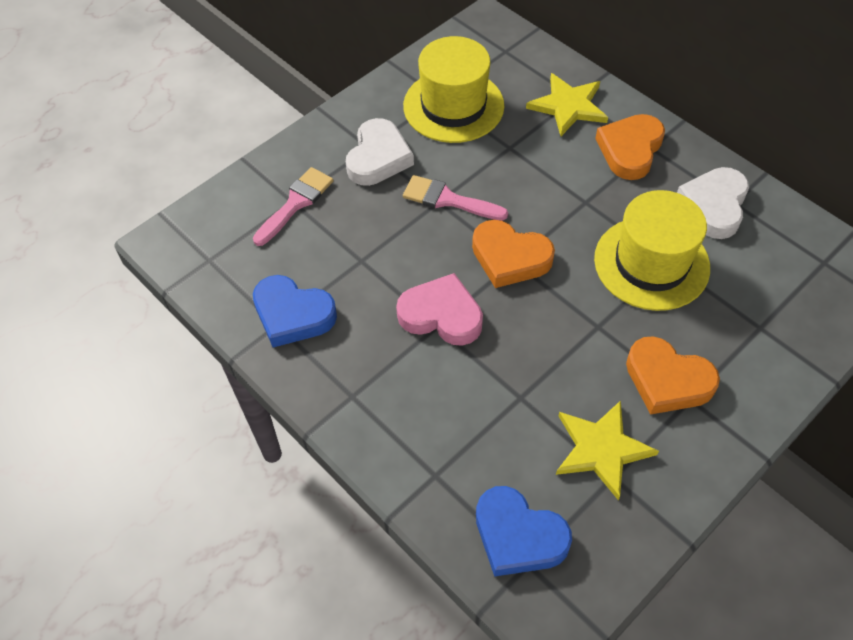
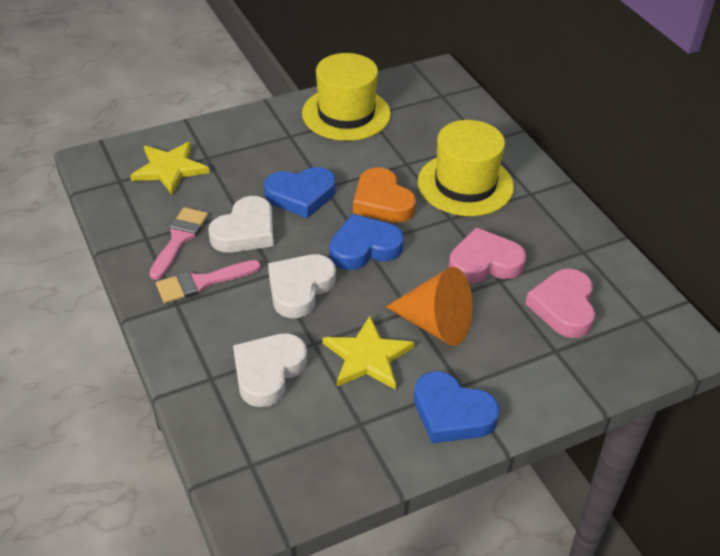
blue heart: [253,275,337,348] [476,486,572,577] = 2 -> [264,167,336,218] [329,214,404,270] [414,371,500,444] = 3
orange cone: none = 0 -> [386,267,472,346] = 1
orange heart: [472,220,555,288] [595,114,665,180] [626,336,720,415] = 3 -> [353,167,416,223] = 1
pink heart: [396,273,483,346] = 1 -> [449,228,526,284] [525,269,595,338] = 2
white heart: [346,118,414,186] [677,167,749,239] = 2 -> [208,196,273,252] [233,333,307,407] [268,254,336,318] = 3

